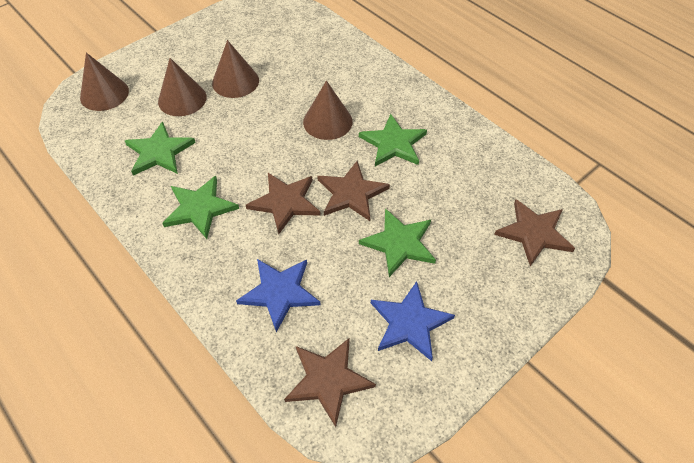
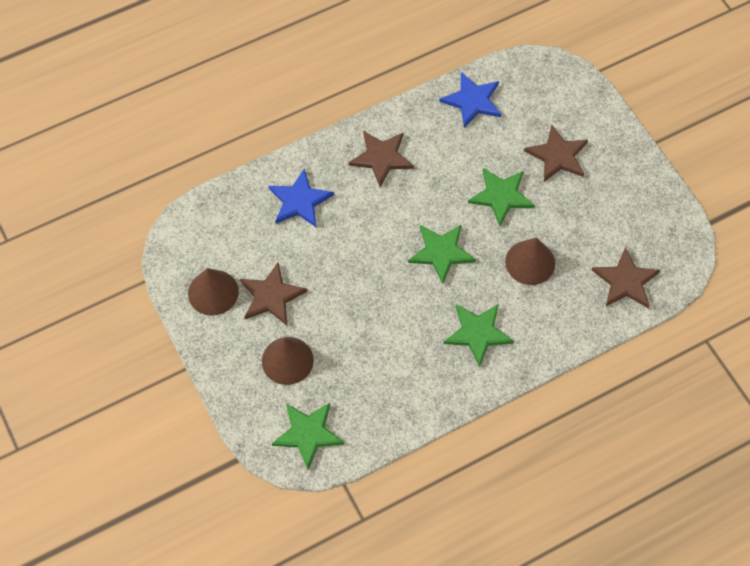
brown cone: [80,53,129,111] [158,58,207,116] [212,40,259,98] [303,80,353,140] = 4 -> [188,268,239,316] [262,337,314,385] [505,238,555,285] = 3

